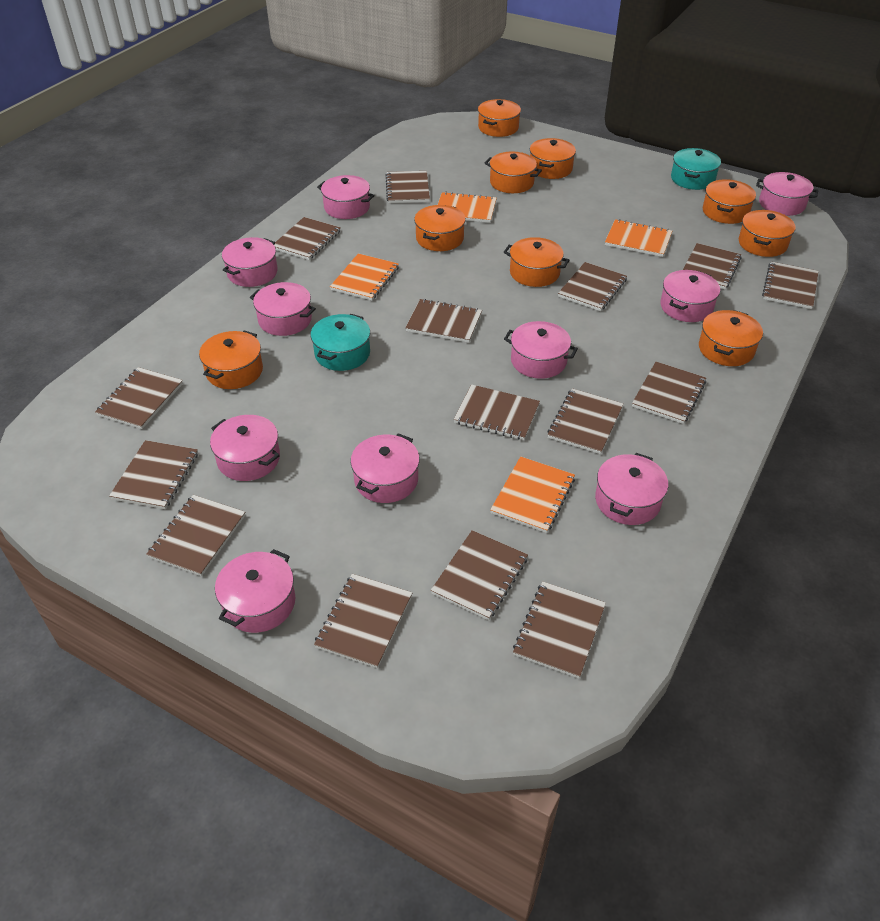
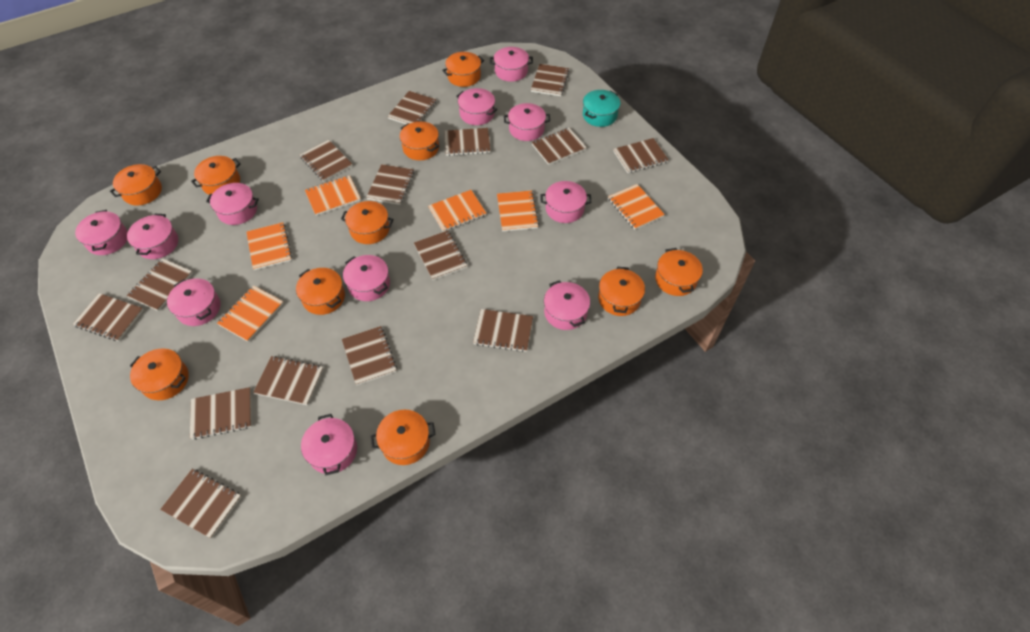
orange notebook: [330,254,399,300] [438,192,497,223] [490,456,575,533] [605,219,672,257] = 4 -> [217,285,284,342] [246,222,292,270] [305,175,361,216] [428,190,486,232] [497,190,539,231] [608,184,665,230] = 6
orange pot: [199,330,263,389] [414,205,466,251] [478,99,521,137] [485,152,542,193] [504,237,569,287] [530,138,576,179] [699,310,763,366] [703,179,756,224] [739,210,796,257] = 9 -> [110,164,162,206] [130,348,189,400] [191,156,241,195] [296,268,345,315] [341,201,394,244] [371,410,436,465] [400,121,439,160] [442,52,484,87] [598,266,645,316] [655,248,703,296] = 10
pink pot: [210,415,280,481] [215,549,295,633] [222,237,277,287] [250,282,316,336] [317,175,375,219] [350,433,420,503] [504,321,578,379] [595,453,668,525] [660,270,720,322] [756,172,818,216] = 10 -> [75,210,128,255] [127,214,178,259] [167,278,220,326] [206,183,259,225] [301,414,357,475] [343,255,390,301] [456,88,497,125] [490,47,533,82] [504,103,550,141] [541,181,591,223] [544,280,590,330] = 11
turquoise pot: [311,314,370,371] [671,148,721,190] = 2 -> [583,90,621,127] = 1

